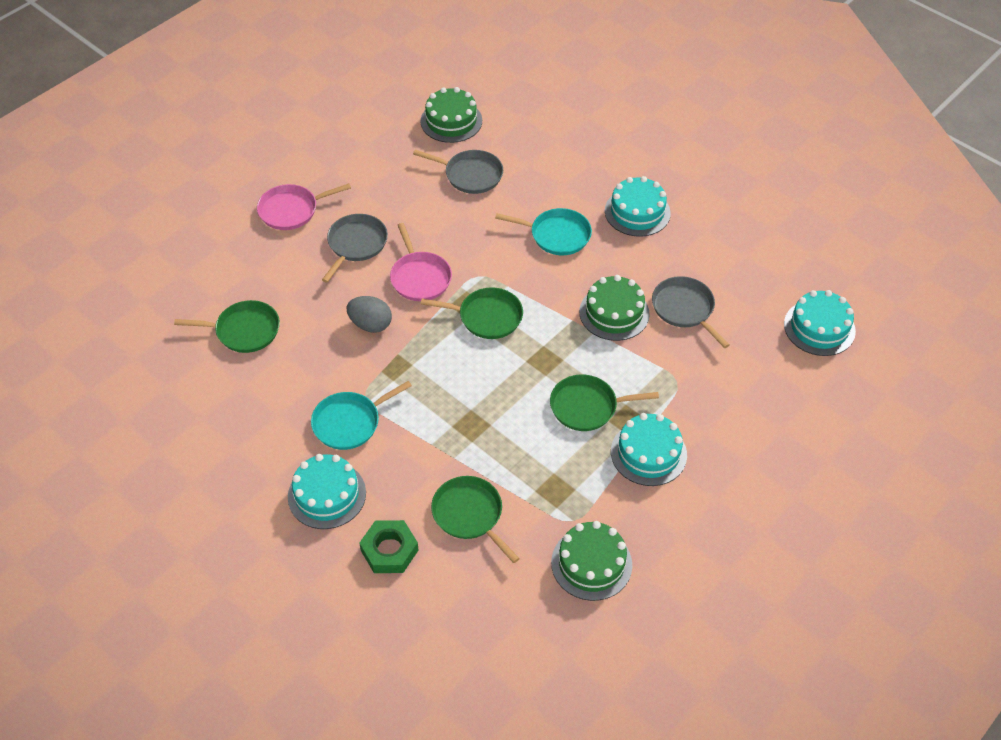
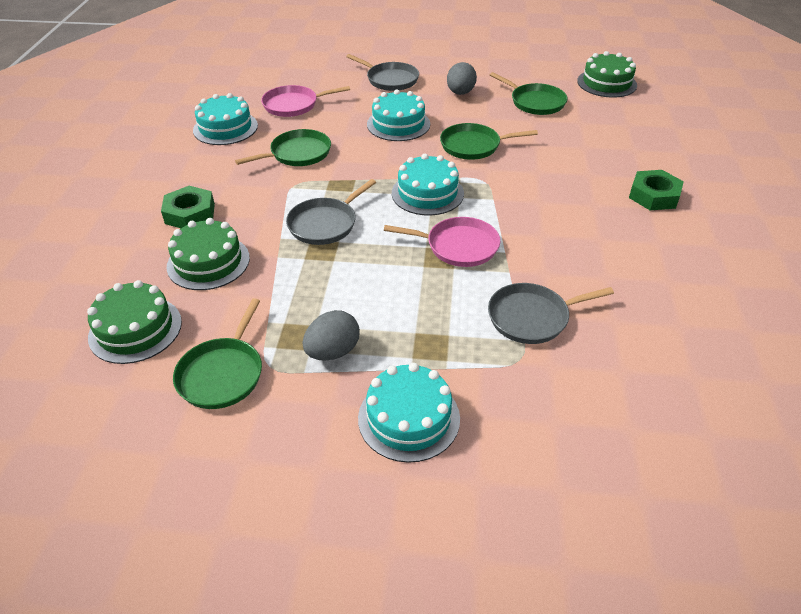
green nut: [359,520,419,573] = 1 -> [161,186,215,228] [629,170,684,210] = 2
grey egg: [347,296,392,333] = 1 -> [303,310,360,361] [447,62,477,95] = 2
turquoise pan: [311,381,412,450] [495,208,592,255] = 2 -> none = 0

